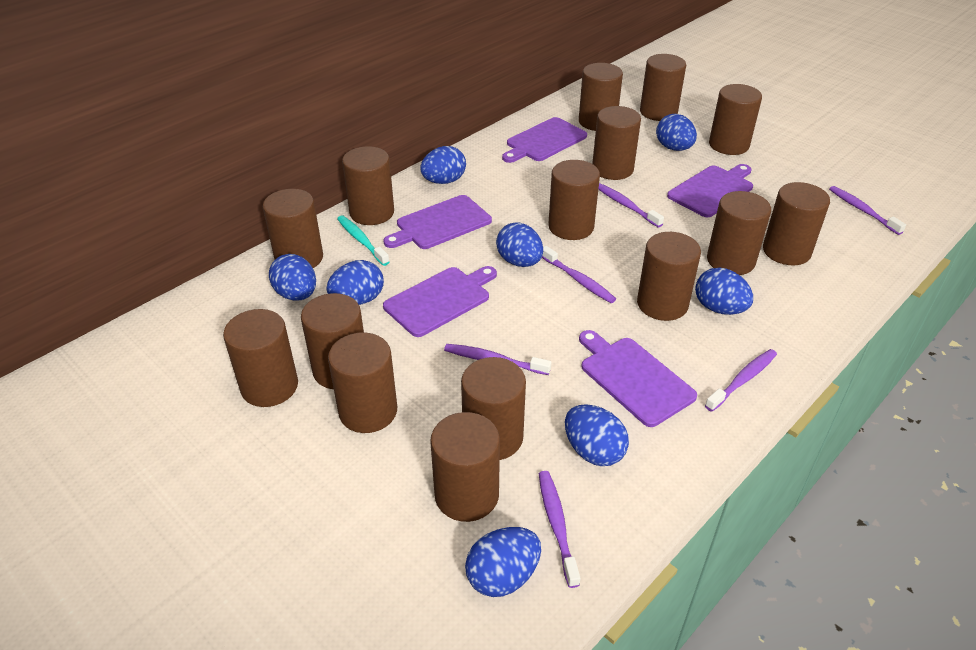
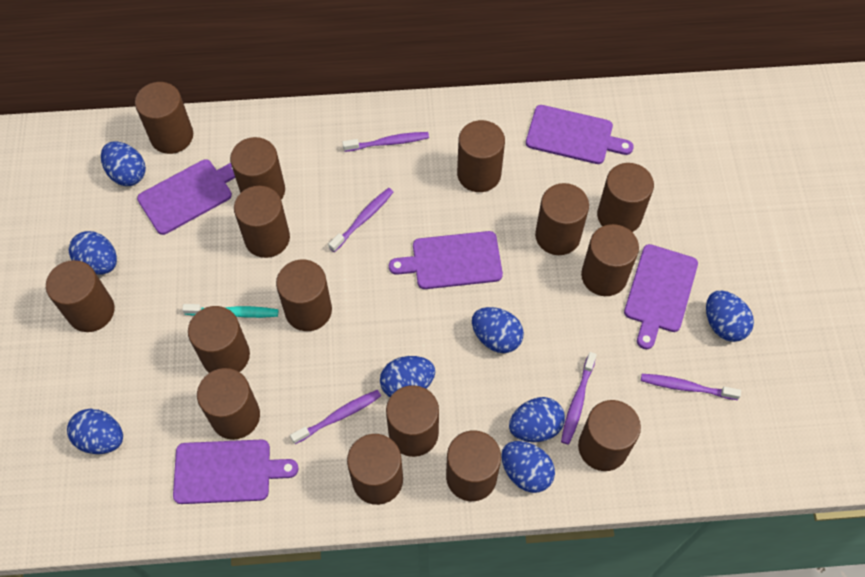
purple toothbrush: [444,344,551,375] [539,471,580,588] [542,246,616,303] [598,183,664,228] [705,349,777,412] [829,186,906,235] = 6 -> [290,390,381,444] [329,188,393,252] [342,132,429,152] [561,352,597,445] [641,374,741,400] = 5

